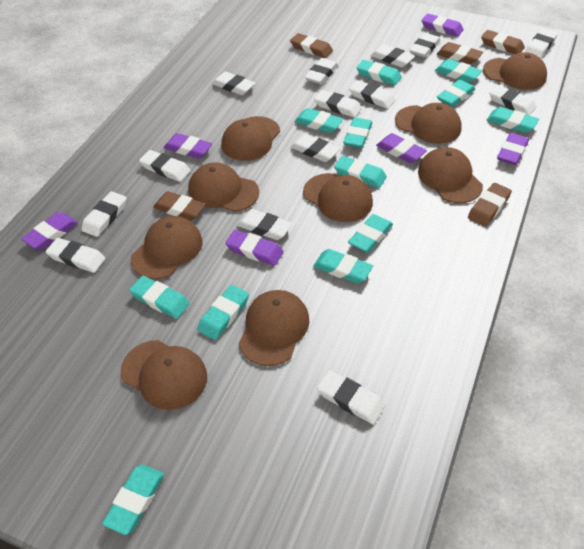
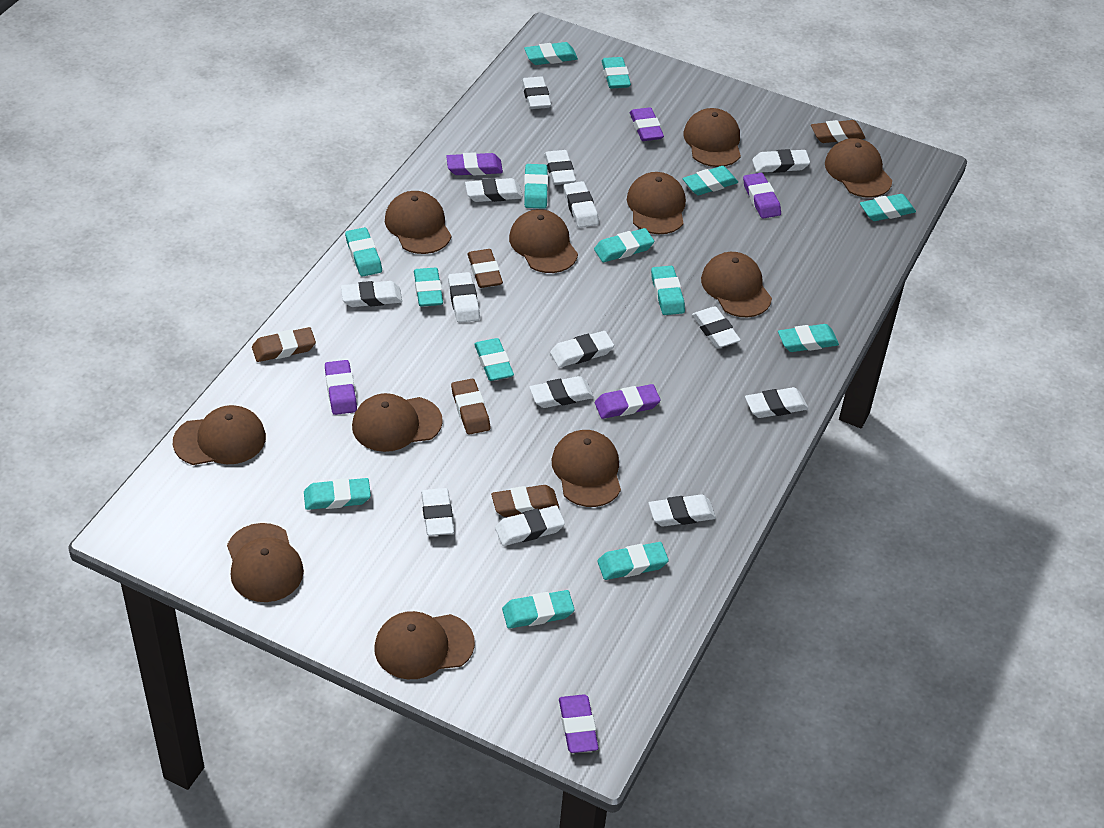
brown cap: [121,340,207,410] [131,216,203,279] [188,162,259,212] [221,116,280,161] [239,290,310,366] [303,173,373,222] [395,103,461,144] [418,147,483,203] [483,52,547,90] = 9 -> [173,405,266,465] [227,523,304,602] [352,393,443,452] [375,611,475,679] [385,191,451,254] [509,209,578,273] [552,430,621,507] [627,172,686,234] [684,108,741,167] [701,252,772,317] [825,138,892,198] = 11
turquoise eraser: [102,465,165,535] [129,276,190,319] [197,285,249,340] [295,108,343,133] [313,249,373,283] [334,156,387,188] [343,117,372,148] [348,214,393,253] [356,60,402,85] [435,59,482,83] [437,79,475,107] [487,107,539,133] = 12 -> [304,478,371,510] [345,227,382,277] [414,268,443,307] [474,338,514,381] [502,590,575,629] [524,42,578,65] [524,164,548,209] [594,228,655,262] [597,542,669,580] [602,57,631,89] [651,266,685,315] [683,166,738,195] [778,324,839,352] [860,194,916,221] = 14

